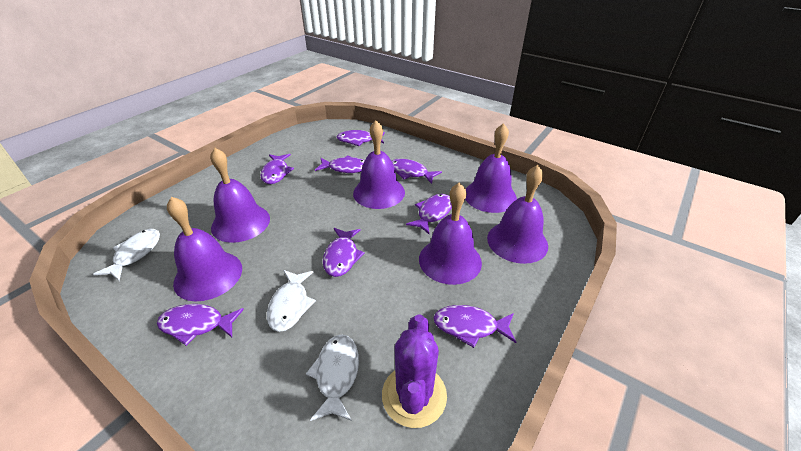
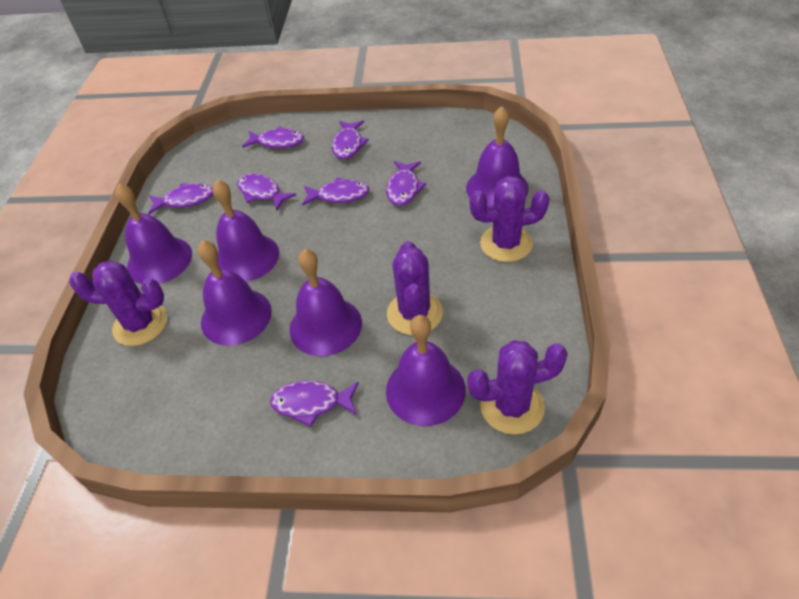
purple cactus: [382,314,447,428] = 1 -> [69,260,167,346] [387,241,443,335] [467,340,568,435] [470,176,550,262] = 4
purple fish: [157,304,244,346] [260,154,294,184] [315,155,365,173] [323,228,365,277] [337,130,385,146] [392,159,442,184] [406,194,452,234] [434,305,516,348] = 8 -> [148,183,213,214] [237,173,296,210] [242,126,304,148] [270,381,359,427] [302,177,370,206] [332,121,369,159] [386,161,426,206] = 7
white fish: [93,229,160,281] [267,270,316,332] [306,334,359,421] = 3 -> none = 0

